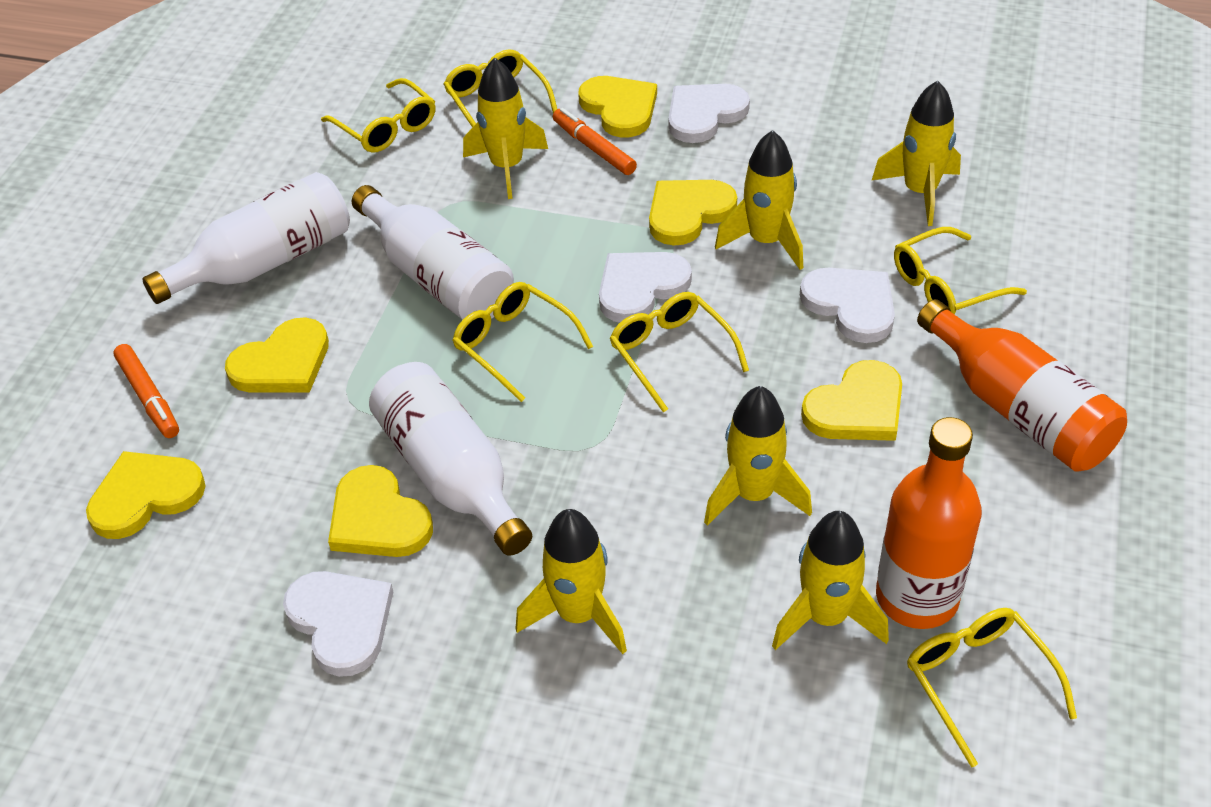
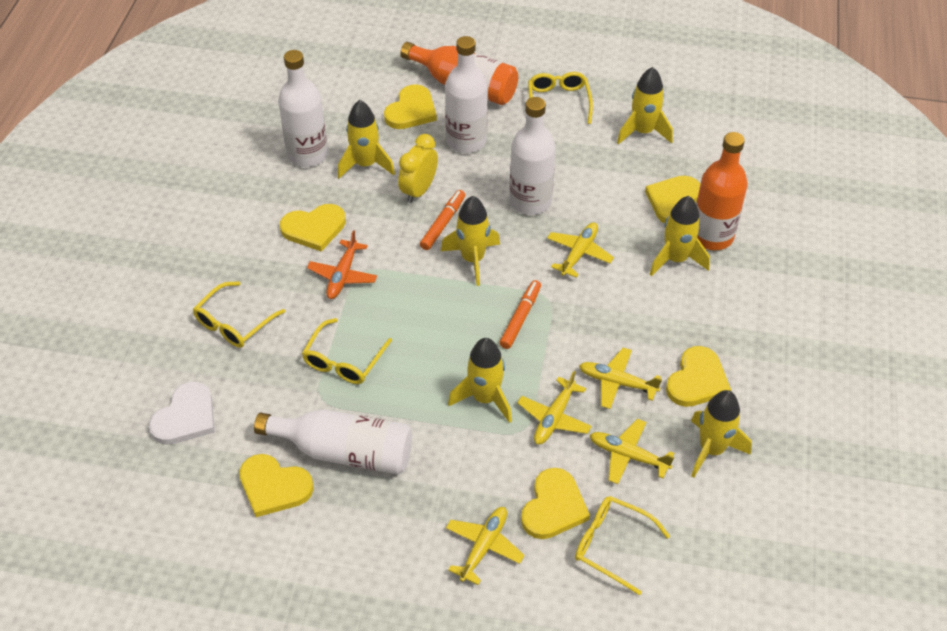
orange plane: none = 0 -> [307,230,377,299] = 1
white bottle: [142,172,350,304] [352,185,514,320] [369,362,532,556] = 3 -> [254,409,412,474] [278,50,328,167] [445,36,488,153] [509,97,556,215] = 4
white heart: [283,571,393,677] [599,252,692,323] [669,84,750,143] [800,268,895,343] = 4 -> [149,381,215,445] = 1
yellow clock: none = 0 -> [398,134,438,203] = 1
yellow glasses: [321,78,436,153] [444,49,557,127] [452,282,593,402] [609,292,749,413] [894,227,1027,315] [907,608,1077,767] = 6 -> [193,281,285,348] [302,318,392,384] [528,72,593,124] [575,496,670,595] = 4
yellow plane: none = 0 -> [446,507,525,585] [517,371,592,444] [547,223,614,278] [579,348,662,409] [590,419,674,484] = 5

